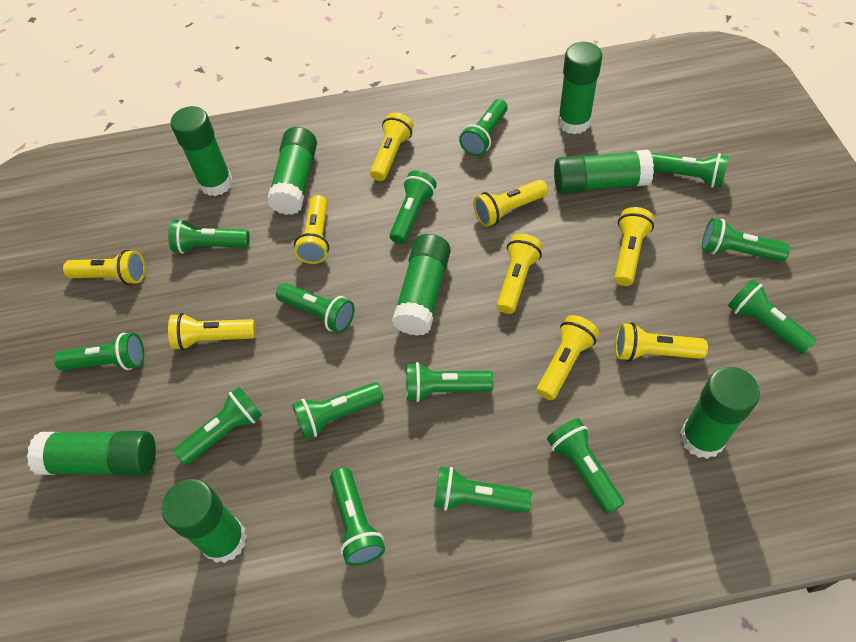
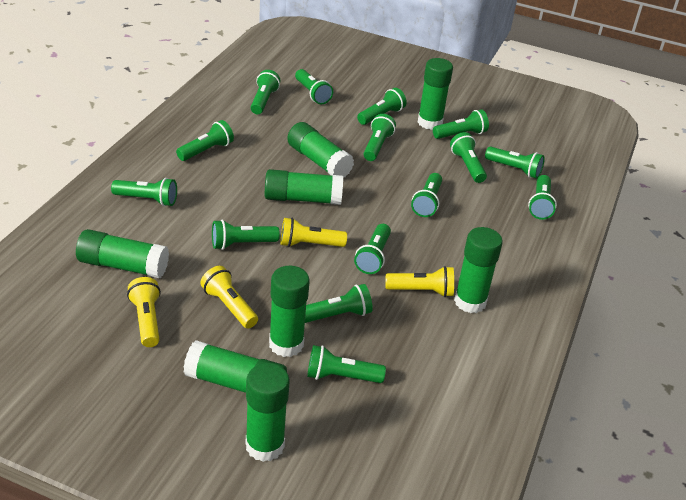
green flashlight: [54,333,144,371] [168,219,250,254] [173,387,262,465] [276,283,355,333] [292,382,384,439] [330,467,385,566] [390,170,437,244] [406,362,494,402] [434,467,532,513] [459,99,508,156] [547,418,624,514] [652,153,729,188] [702,218,790,262] [728,279,816,354] = 14 -> [111,178,177,206] [176,120,234,161] [212,220,280,250] [251,70,280,114] [295,69,333,104] [305,284,373,323] [307,345,386,383] [354,224,391,274] [357,88,407,125] [364,114,396,161] [411,173,442,217] [433,109,489,139] [450,132,487,183] [485,146,545,179] [528,175,557,220] = 15
yellow flashlight: [63,250,145,285] [168,313,256,350] [294,195,329,264] [370,112,413,181] [473,180,548,227] [497,234,543,314] [537,315,599,400] [614,207,654,286] [615,323,708,362] = 9 -> [127,277,161,347] [200,266,258,329] [281,218,347,247] [386,266,454,297] = 4

